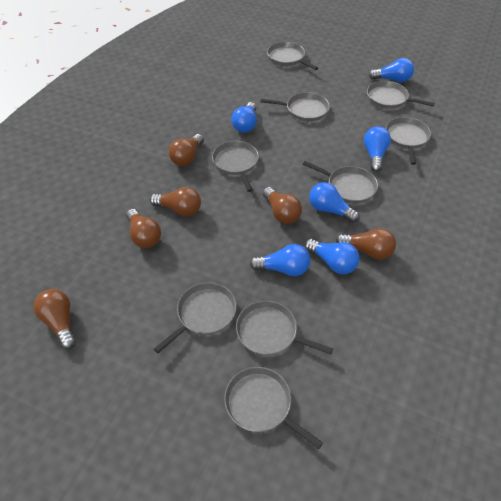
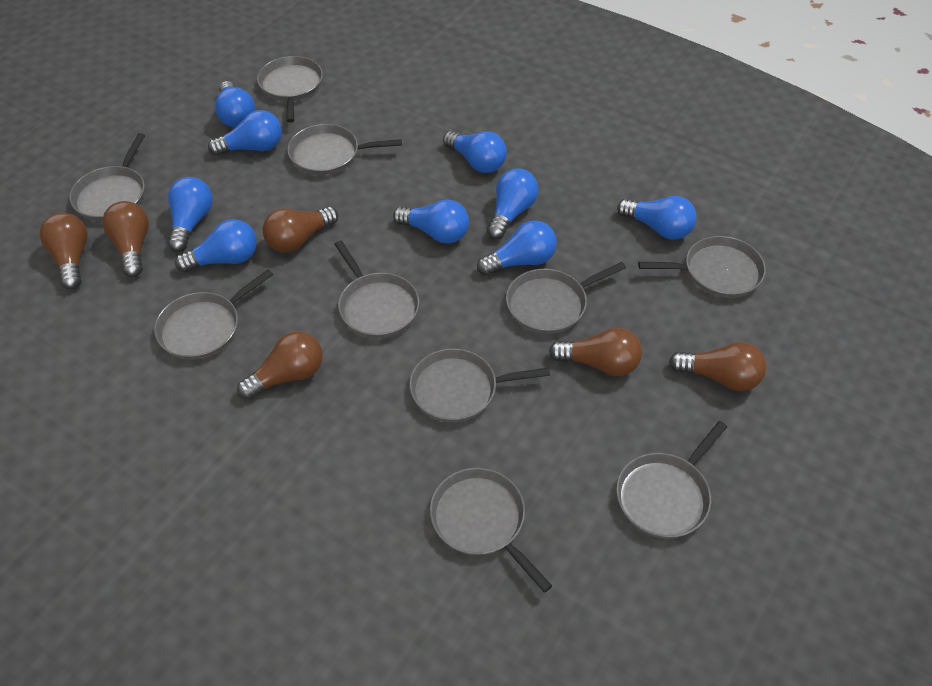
blue light bulb: [231,102,257,133] [250,244,310,276] [305,239,360,274] [309,182,360,223] [364,126,391,172] [369,58,414,82] = 6 -> [168,177,213,252] [175,219,257,272] [208,110,282,156] [215,81,255,128] [393,199,469,244] [443,131,507,173] [477,220,557,275] [487,168,539,239] [617,196,697,240] = 9
grey pan: [154,282,236,353] [212,141,259,192] [224,367,323,449] [236,301,333,355] [261,92,330,121] [267,42,318,70] [303,161,378,204] [367,81,435,109] [386,117,431,165] = 9 -> [69,133,145,221] [154,269,273,360] [257,56,323,123] [288,124,402,175] [334,241,420,338] [410,348,550,422] [430,468,552,593] [506,262,626,334] [617,421,727,539] [638,236,766,298] = 10

